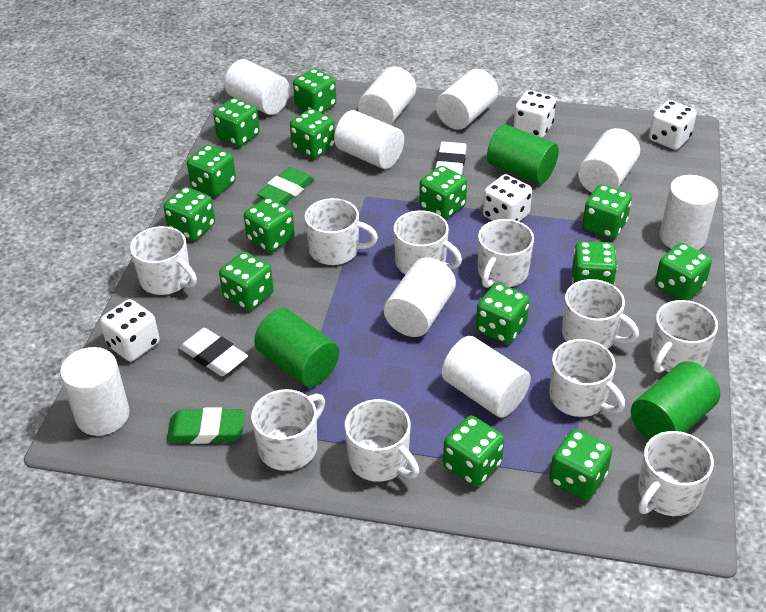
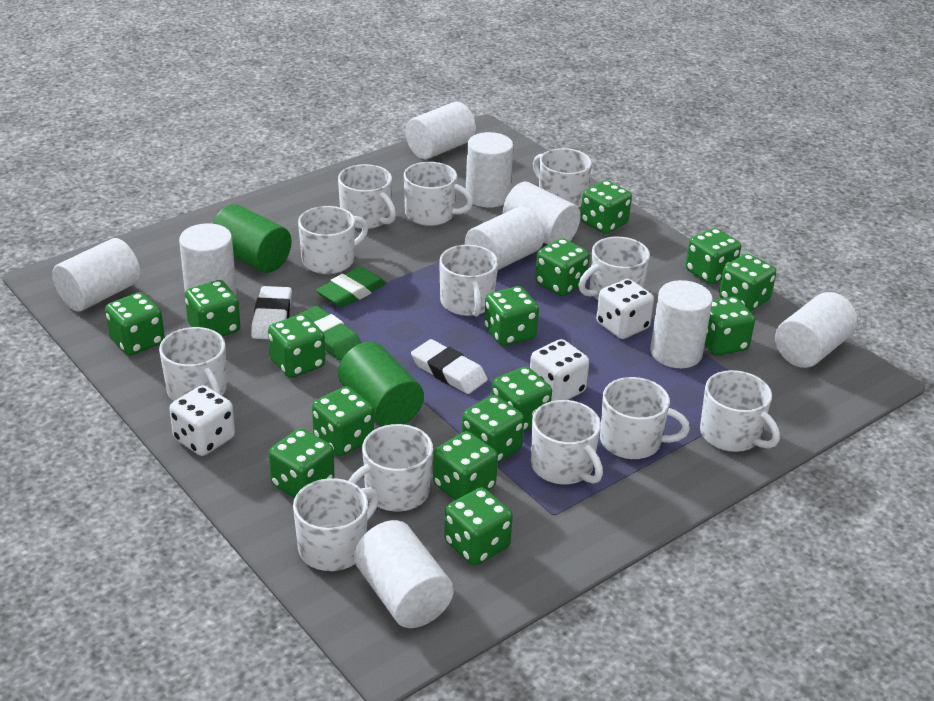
green cylinder: [254,308,339,387] [487,124,559,184] [631,361,720,440] = 3 -> [212,204,291,273] [338,342,424,427] = 2
green dice: [163,187,215,241] [187,145,236,196] [213,98,260,147] [219,252,274,311] [244,197,295,253] [290,109,335,158] [293,69,337,113] [419,166,467,219] [443,416,505,487] [476,283,530,344] [549,429,612,500] [572,241,617,285] [582,184,632,239] [655,243,712,301] = 14 -> [105,292,165,356] [185,280,240,337] [268,314,325,378] [269,428,334,498] [312,386,374,456] [433,431,498,500] [444,487,513,565] [461,395,524,463] [484,286,539,346] [492,366,552,432] [535,238,590,296] [580,180,632,234] [685,228,741,284] [705,297,755,356] [719,254,776,312] = 15
white dice: [100,299,160,362] [483,174,532,222] [513,90,556,138] [649,100,697,150] = 4 -> [170,385,235,456] [530,339,589,401] [596,279,654,339] = 3
white mug: [130,226,197,295] [251,389,325,471] [304,198,378,265] [344,399,419,482] [393,210,462,275] [478,219,534,288] [549,339,625,417] [562,279,639,349] [638,431,714,516] [650,300,718,373] = 10 -> [159,327,227,401] [293,478,379,571] [298,206,369,274] [338,164,396,229] [348,424,433,512] [404,162,473,226] [439,245,498,317] [531,400,603,484] [533,148,592,208] [579,237,650,300] [600,377,690,459] [700,370,780,452] = 12

